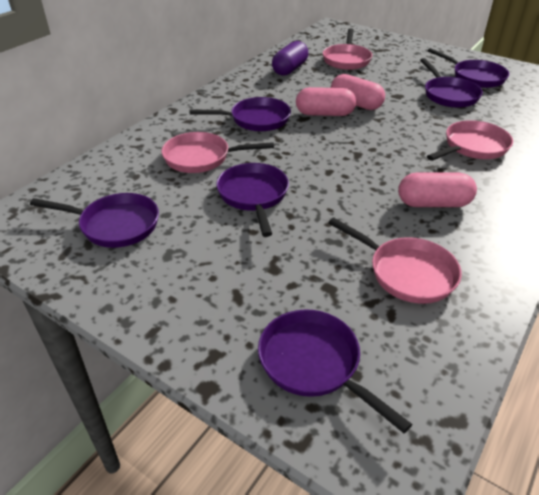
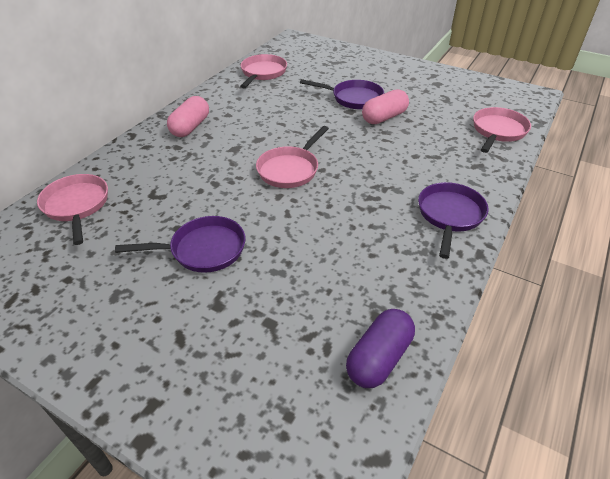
pink capsule: [296,87,356,116] [331,74,385,110] [398,172,477,207] = 3 -> [167,96,209,137] [362,89,409,124] = 2
purple pan: [30,193,159,248] [190,97,291,131] [216,163,289,237] [258,310,412,433] [420,58,483,108] [428,48,509,88] = 6 -> [115,216,245,273] [300,79,384,109] [418,182,489,259] = 3

